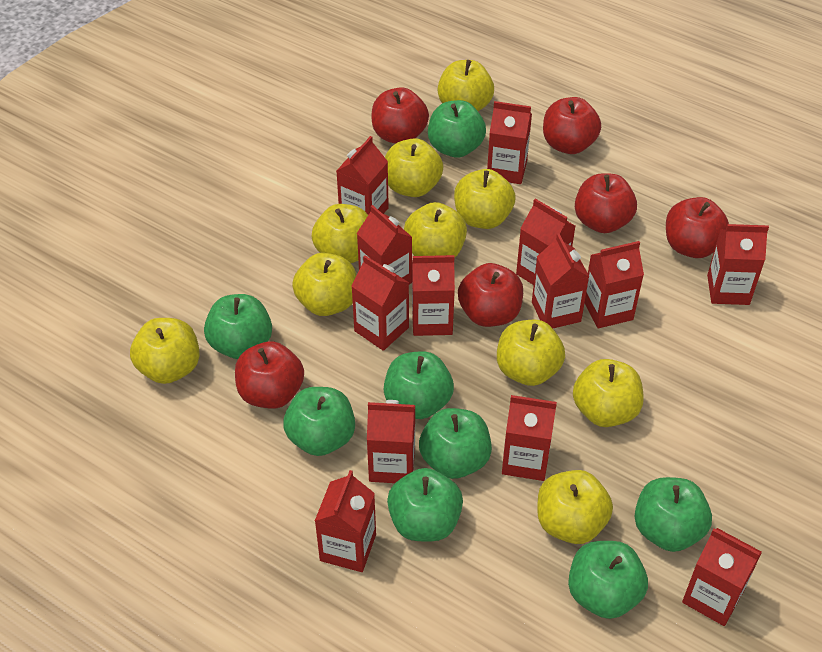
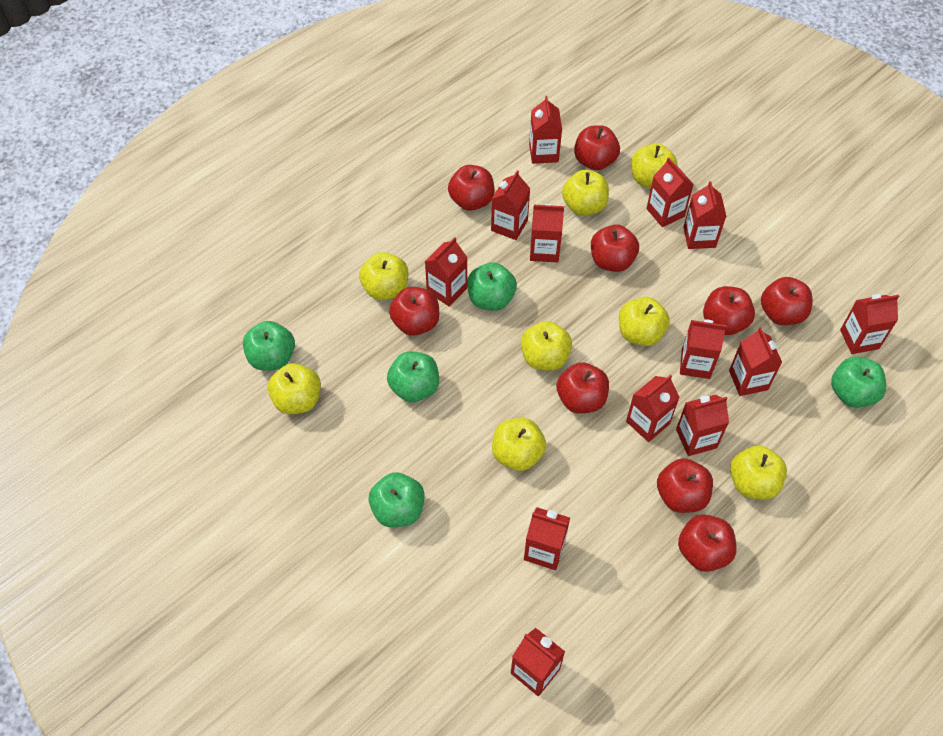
green apple: [204,294,272,359] [283,387,355,456] [384,351,454,419] [387,468,463,541] [419,408,492,479] [428,100,486,158] [568,541,648,619] [634,477,712,552] = 8 -> [243,321,295,370] [369,472,425,527] [387,351,439,402] [467,262,517,311] [831,357,886,408] = 5
red apple: [235,341,304,409] [372,87,429,144] [458,263,523,327] [543,97,601,154] [575,173,637,233] [666,197,729,258] = 6 -> [389,287,439,336] [448,165,495,211] [557,362,609,413] [574,125,620,170] [591,225,639,272] [657,458,713,513] [678,514,737,572] [703,286,755,335] [761,277,812,325] = 9
yellow apple: [130,318,200,384] [292,253,357,316] [311,204,368,263] [385,138,444,197] [404,202,467,258] [438,60,494,111] [454,169,516,229] [497,320,565,386] [537,470,613,544] [573,359,644,427] = 10 -> [268,363,321,414] [359,252,408,300] [492,418,546,471] [521,321,572,371] [562,170,609,216] [619,297,670,346] [631,143,678,188] [730,445,787,499] = 8

